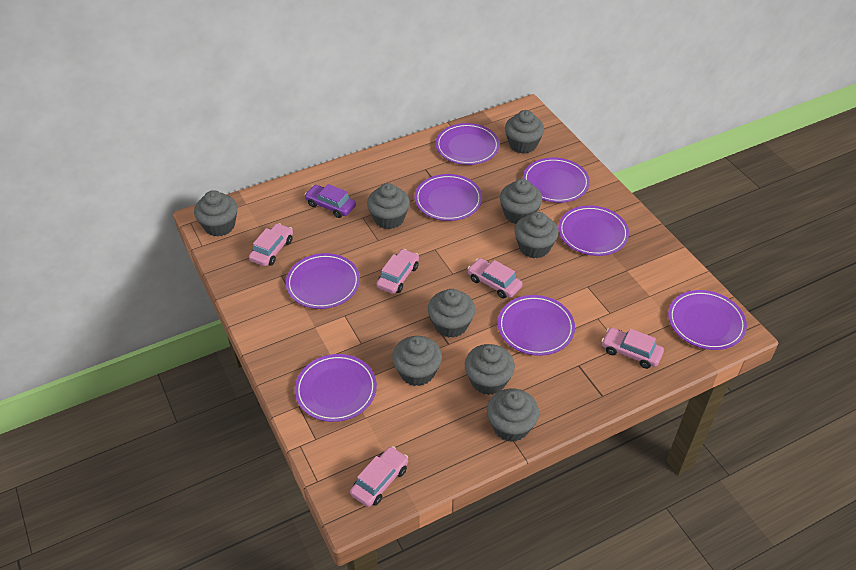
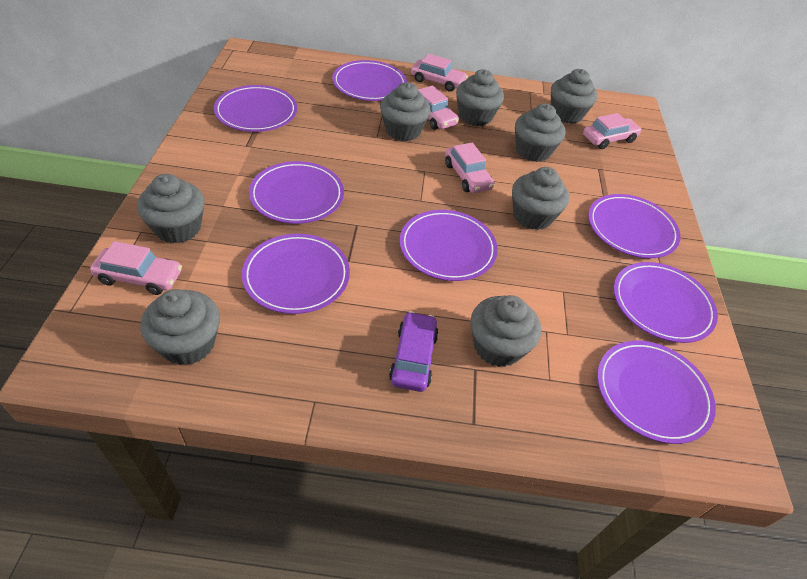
grey cupcake: [194,190,238,237] [367,183,410,229] [392,336,442,386] [428,289,475,338] [465,344,515,395] [487,388,539,442] [500,179,542,224] [505,110,544,154] [515,212,559,259] = 9 -> [137,174,204,244] [140,289,220,365] [380,82,431,141] [456,69,504,126] [471,295,541,367] [512,167,569,230] [515,104,566,162] [551,69,598,124] = 8

